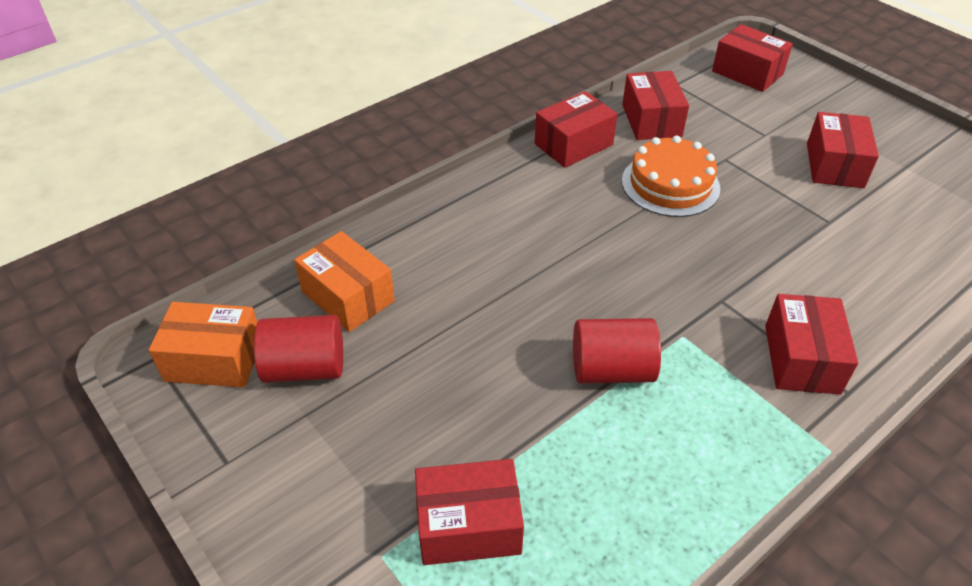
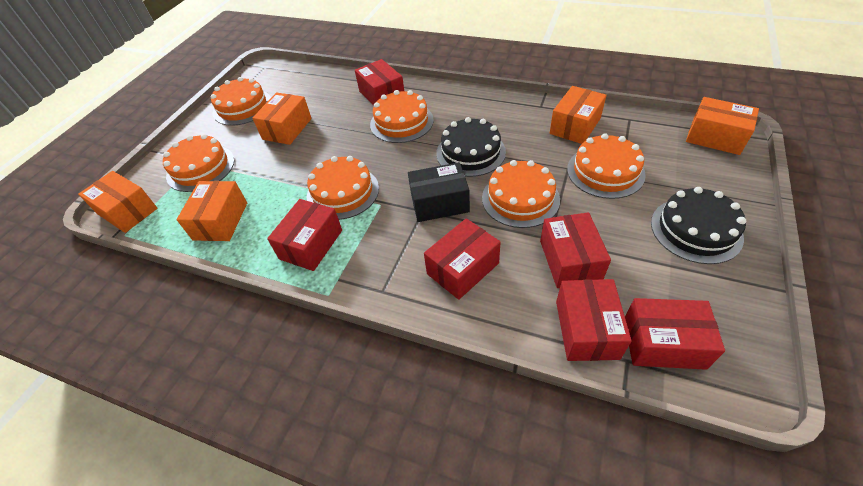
black box: none = 0 -> [408,162,470,222] = 1
black cake: none = 0 -> [436,117,506,177] [651,187,746,264] = 2
orange box: [149,302,258,388] [294,231,395,332] = 2 -> [78,171,158,233] [177,181,247,241] [252,92,312,145] [550,86,607,144] [686,97,759,155] = 5
orange cake: [622,136,720,217] = 1 -> [163,134,235,192] [211,77,271,126] [307,156,379,220] [370,90,434,143] [482,160,560,228] [567,133,646,199] = 6
red cylinder: [254,315,343,383] [573,318,661,384] = 2 -> none = 0

